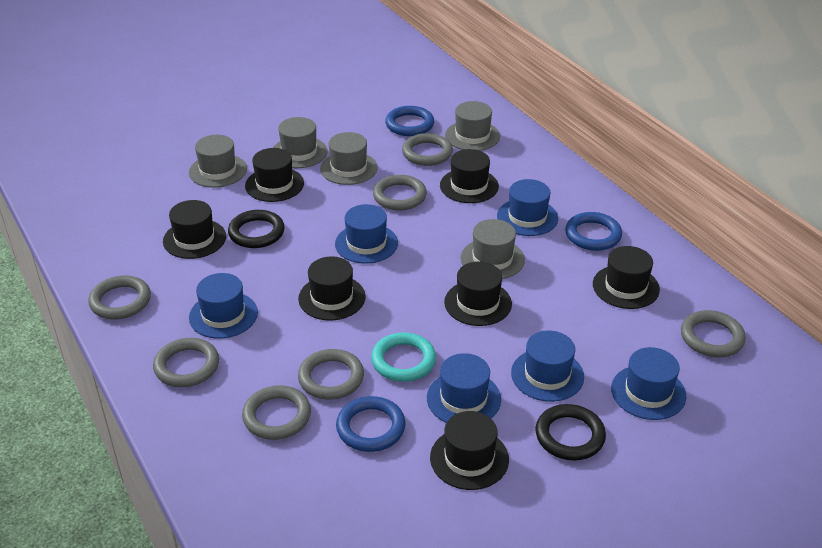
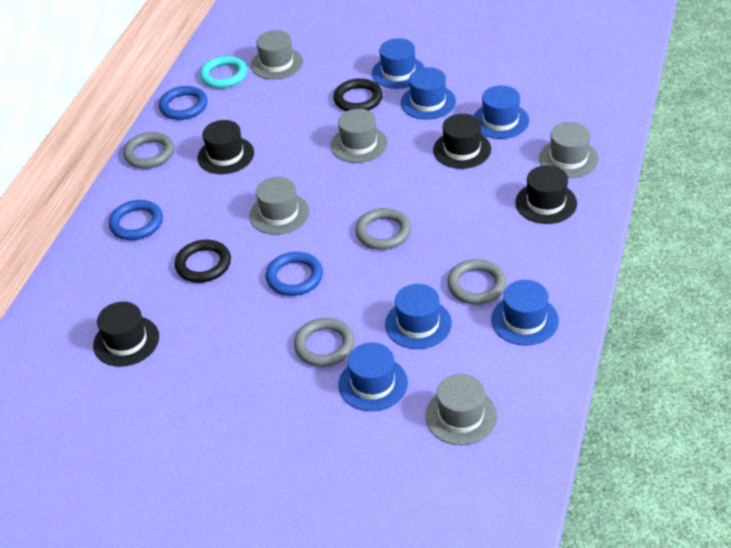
black hat: [163,200,226,259] [245,148,304,202] [298,256,366,320] [430,411,509,490] [440,149,499,203] [444,262,512,326] [593,246,660,309] = 7 -> [93,301,159,367] [197,120,254,174] [433,114,491,169] [515,165,577,224] = 4
grey ring: [88,275,151,320] [153,338,219,387] [242,385,311,440] [298,349,364,400] [373,175,427,210] [402,133,453,166] [681,310,746,357] = 7 -> [123,132,174,169] [294,318,355,367] [355,208,411,250] [447,259,506,305] = 4

